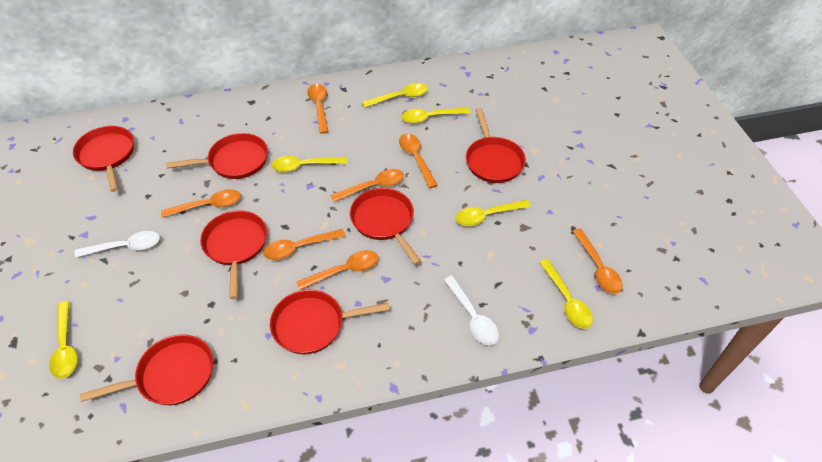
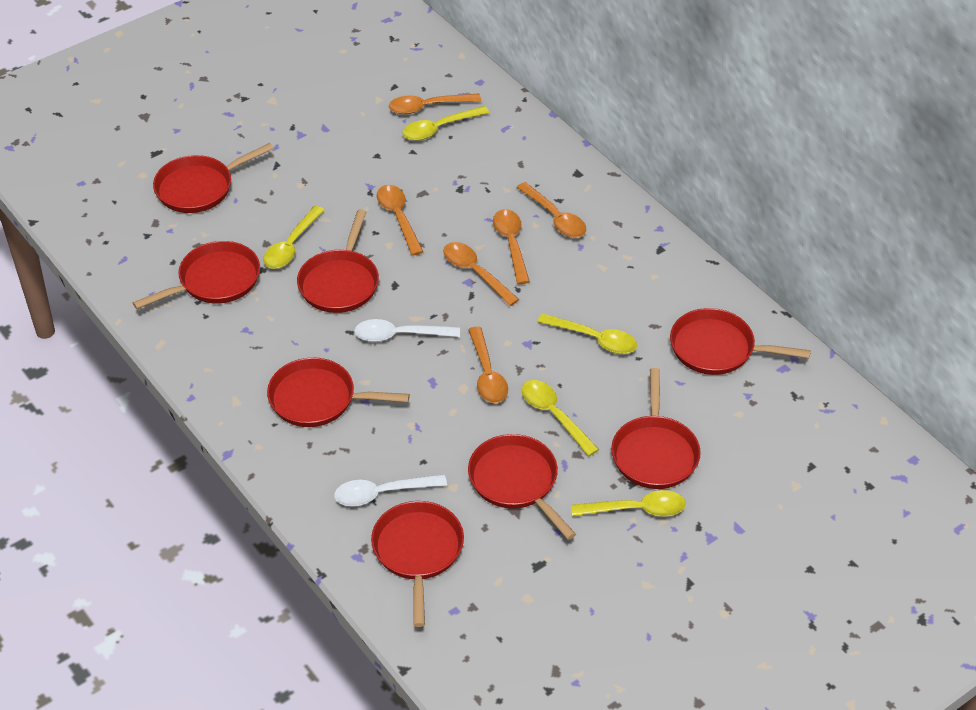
orange spoon: [161,189,241,218] [263,229,345,260] [296,250,379,290] [307,84,329,134] [330,169,404,202] [399,134,438,188] [572,228,623,294] = 7 -> [377,185,424,256] [389,94,481,114] [443,242,519,306] [468,326,508,403] [493,209,530,284] [516,182,586,238] = 6
red pan: [73,126,134,192] [80,334,213,405] [166,133,268,179] [200,210,267,299] [270,290,390,354] [350,188,421,265] [466,108,526,183] = 7 -> [133,241,260,309] [153,143,274,213] [267,357,410,427] [297,209,379,313] [371,501,464,627] [468,434,576,540] [611,368,701,489] [670,308,811,375] = 8
yellow spoon: [49,301,78,379] [271,156,347,172] [362,83,428,108] [401,107,471,124] [455,200,531,226] [539,259,593,329] = 6 -> [263,206,324,269] [402,106,489,141] [522,380,599,456] [537,313,637,354] [571,490,686,517] = 5

